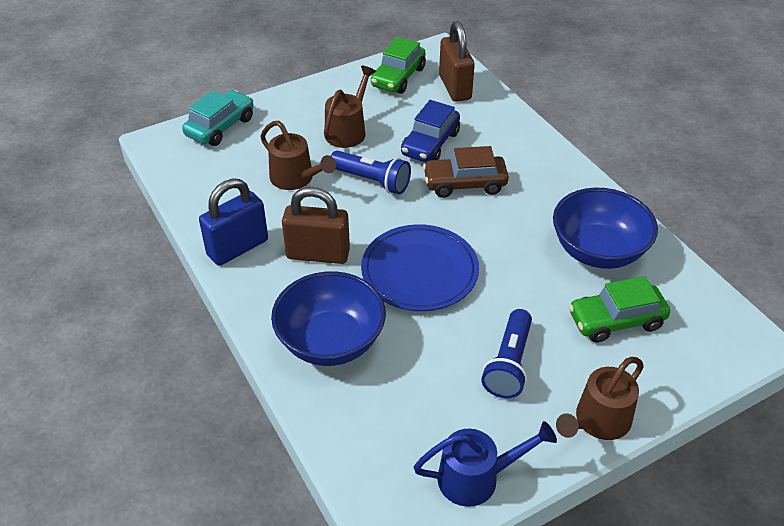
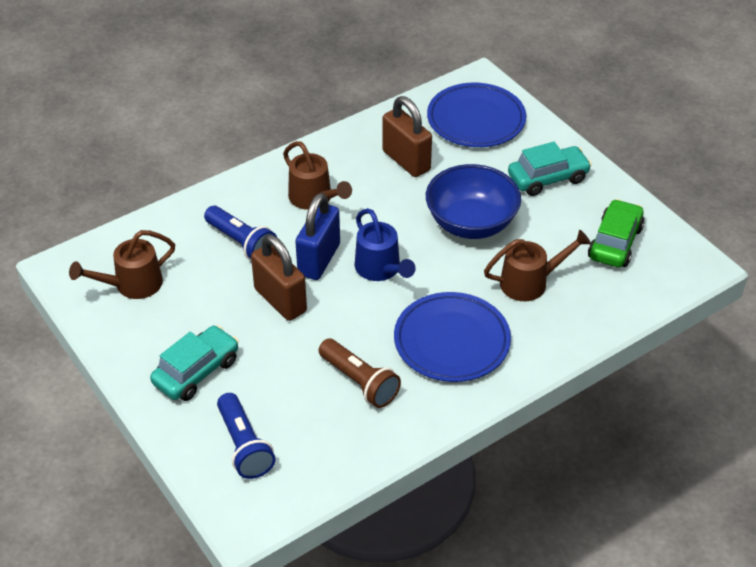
blue bowl: [271,271,386,366] [553,187,658,269] = 2 -> [426,164,521,239] = 1
blue car: [401,100,460,162] = 1 -> none = 0
blue plate: [361,224,479,311] = 1 -> [394,292,511,382] [427,83,526,147] = 2
brown car: [423,146,509,198] = 1 -> none = 0
brown flashlight: none = 0 -> [319,339,401,408] = 1
green car: [371,37,426,94] [569,276,670,343] = 2 -> [588,199,644,267] = 1
turquoise car: [182,90,254,146] = 1 -> [150,325,239,401] [508,142,592,196] = 2

